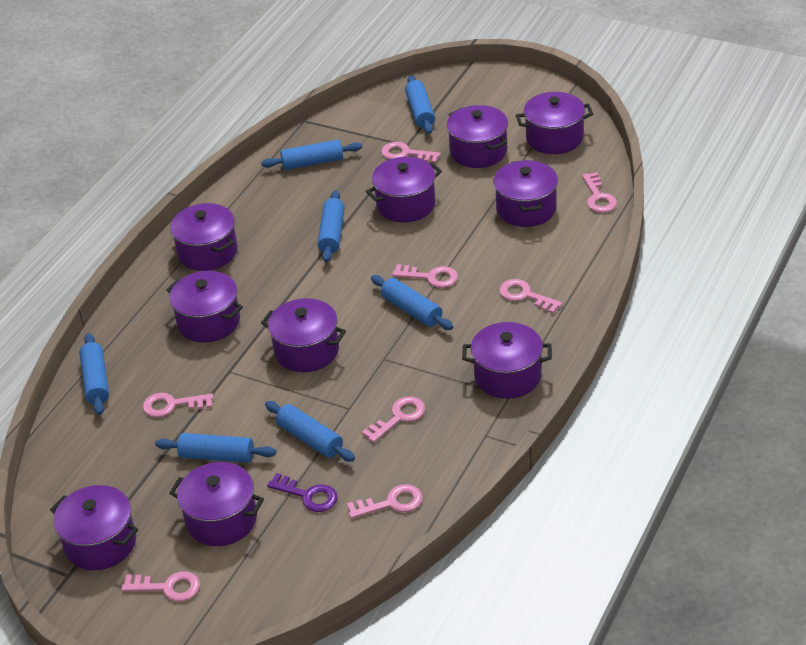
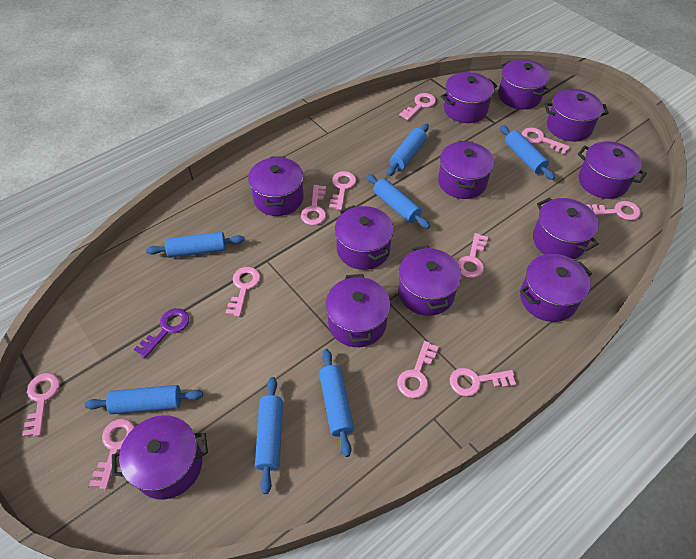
pink key: [121,571,200,602] [143,393,213,417] [347,484,423,519] [362,396,425,443] [381,142,441,163] [392,264,458,288] [499,279,562,314] [582,172,617,213] = 8 -> [22,373,60,437] [89,419,135,489] [226,267,260,317] [301,185,326,225] [329,171,356,210] [397,341,439,398] [399,93,436,120] [450,368,516,396] [457,233,488,278] [522,127,570,154] [587,201,641,220] = 11
purple pot: [50,485,138,570] [166,271,243,343] [169,462,264,546] [170,203,238,271] [261,298,346,372] [366,157,442,223] [447,105,508,168] [462,322,552,399] [493,160,558,227] [516,92,593,154] = 10 -> [112,415,208,500] [248,156,304,216] [325,274,390,347] [335,205,394,270] [398,246,461,316] [438,141,494,199] [441,72,497,123] [498,59,550,109] [520,254,592,322] [533,197,599,259] [544,89,609,141] [578,141,647,199] = 12

